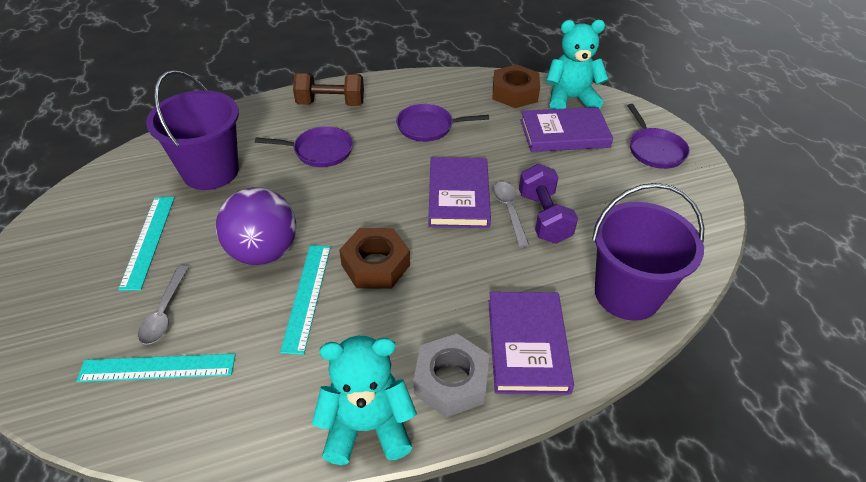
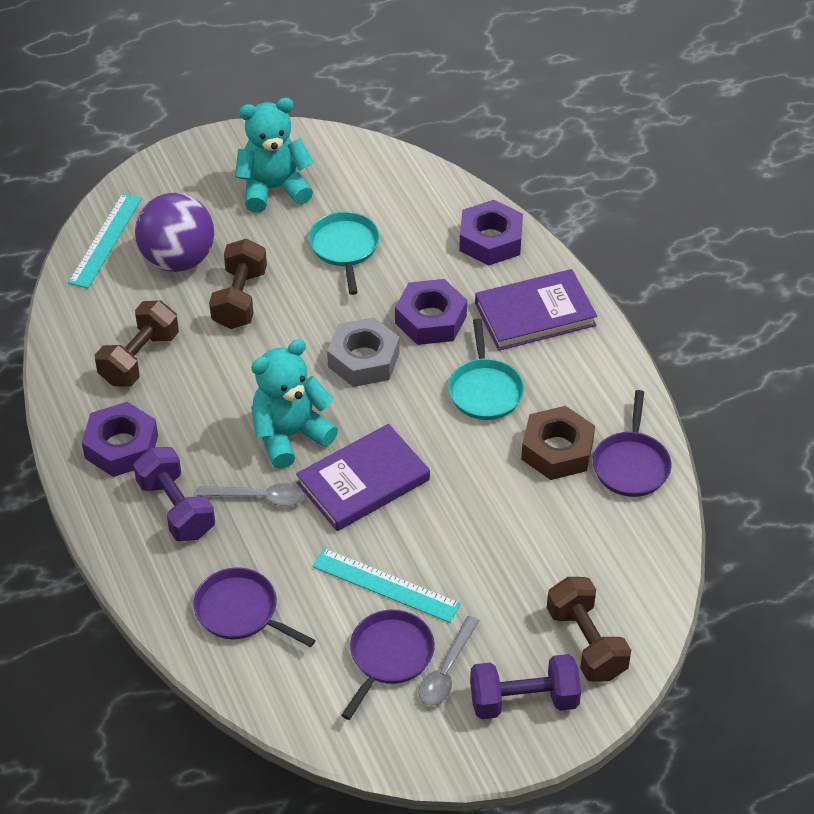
brown dumbbell: [293,73,364,106] = 1 -> [95,300,179,386] [209,238,267,329] [547,577,631,682] = 3
brown nut: [339,228,410,288] [493,64,540,108] = 2 -> [521,406,595,480] = 1
purple book: [428,157,491,228] [489,292,574,395] [520,107,613,152] = 3 -> [296,424,430,531] [475,269,597,351] = 2
purple bucket: [146,70,239,190] [592,183,704,321] = 2 -> none = 0
purple dumbbell: [519,164,578,244] = 1 -> [133,447,215,541] [470,654,581,719] = 2
purple nut: none = 0 -> [82,402,158,477] [395,279,467,345] [459,200,523,266] = 3
turquoise pan: none = 0 -> [309,212,380,295] [448,318,524,420] = 2
turquoise ruler: [76,354,235,382] [118,197,174,291] [280,245,331,355] = 3 -> [68,193,142,288] [312,548,461,623] = 2

